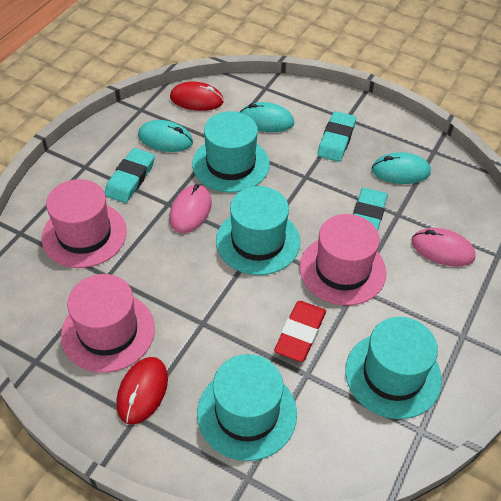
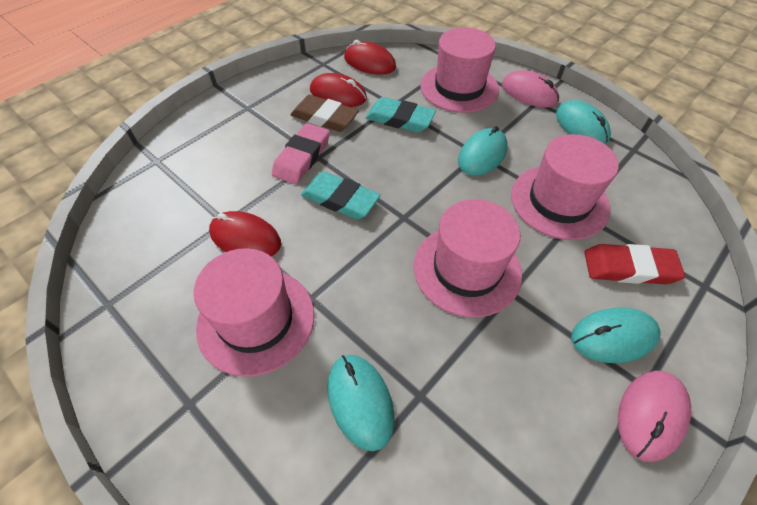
brown eraser: none = 0 -> [290,95,359,132] = 1
pink eraser: none = 0 -> [272,123,330,184] = 1
pink hat: [41,179,127,268] [61,274,155,373] [300,214,386,306] = 3 -> [194,248,314,377] [414,199,522,317] [420,27,499,113] [511,134,619,240] = 4
red mouse: [117,357,168,425] [170,81,224,111] = 2 -> [209,211,281,256] [310,73,367,107] [344,40,396,75] = 3
turquoise eraser: [104,148,155,203] [317,111,356,162] [353,188,388,231] = 3 -> [301,171,381,219] [365,97,436,133] = 2
turquoise hat: [192,111,270,193] [197,354,297,461] [216,186,300,275] [345,317,442,419] = 4 -> none = 0
turquoise mouse: [138,120,193,152] [240,102,294,132] [371,152,431,184] = 3 -> [327,355,395,451] [458,126,508,176] [556,100,611,145] [571,308,661,363] = 4

